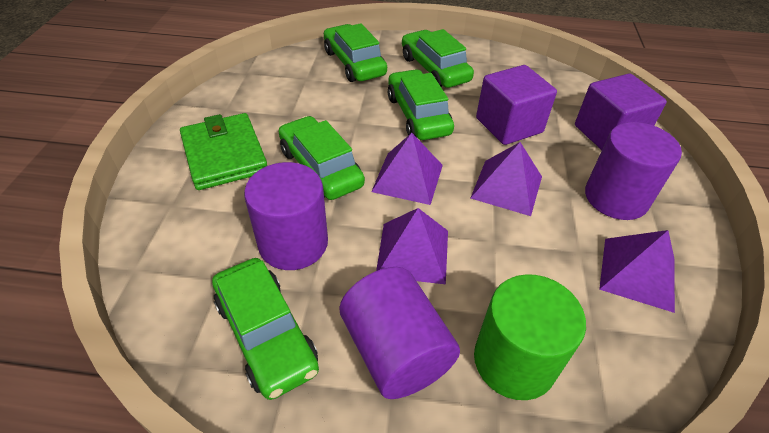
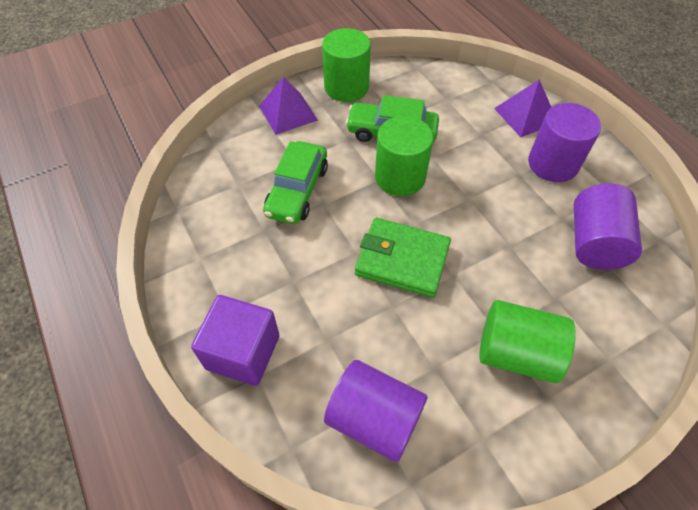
green car: [212,258,319,400] [278,116,365,200] [324,23,387,82] [388,69,454,140] [402,29,474,88] = 5 -> [263,141,328,224] [346,95,439,142] = 2
green cylinder: [474,274,586,400] = 1 -> [322,28,371,102] [375,116,433,196] [479,300,576,383] = 3
purple cube: [476,65,557,145] [575,73,667,150] = 2 -> [191,295,279,386] = 1
purple pyramid: [371,133,443,205] [376,208,448,284] [471,142,542,216] [599,230,675,313] = 4 -> [259,77,318,135] [494,80,552,137] = 2

